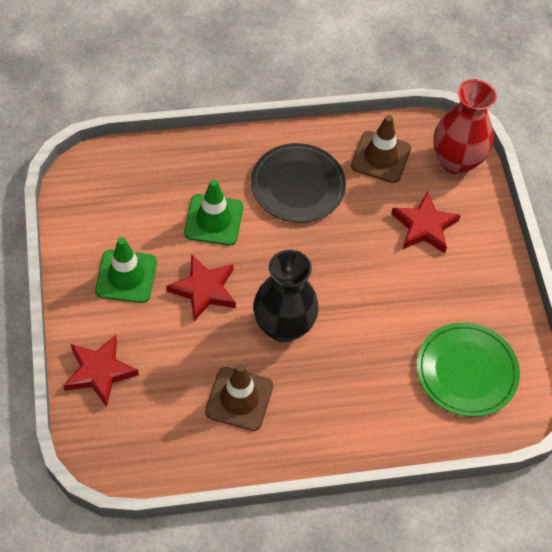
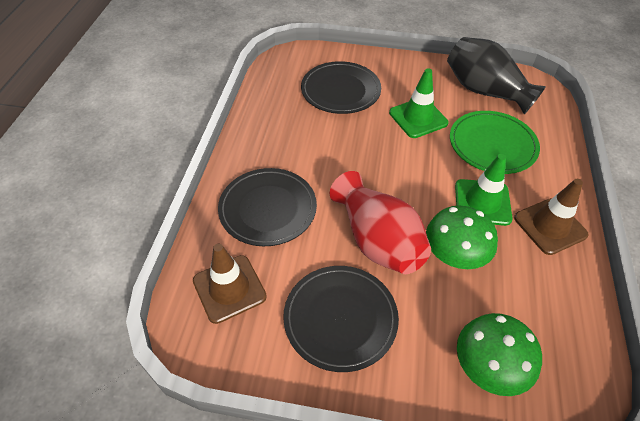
black plate: [251,143,346,223] = 1 -> [218,168,317,246] [283,266,399,372] [301,61,381,114] = 3
green mushroom: none = 0 -> [426,206,498,269] [457,313,542,396] = 2
red star: [63,335,139,407] [166,254,236,321] [391,191,461,253] = 3 -> none = 0

